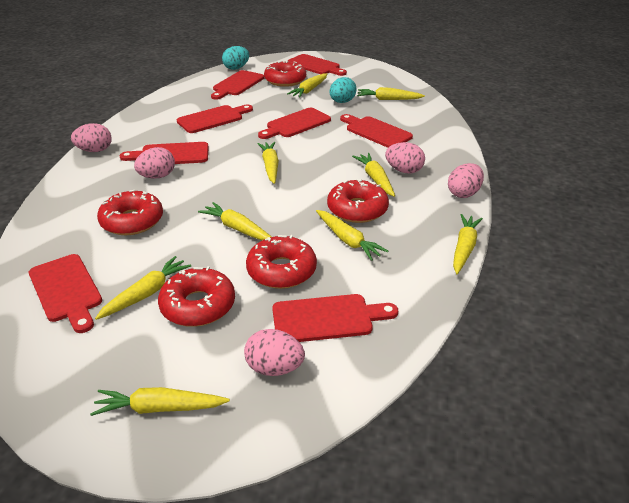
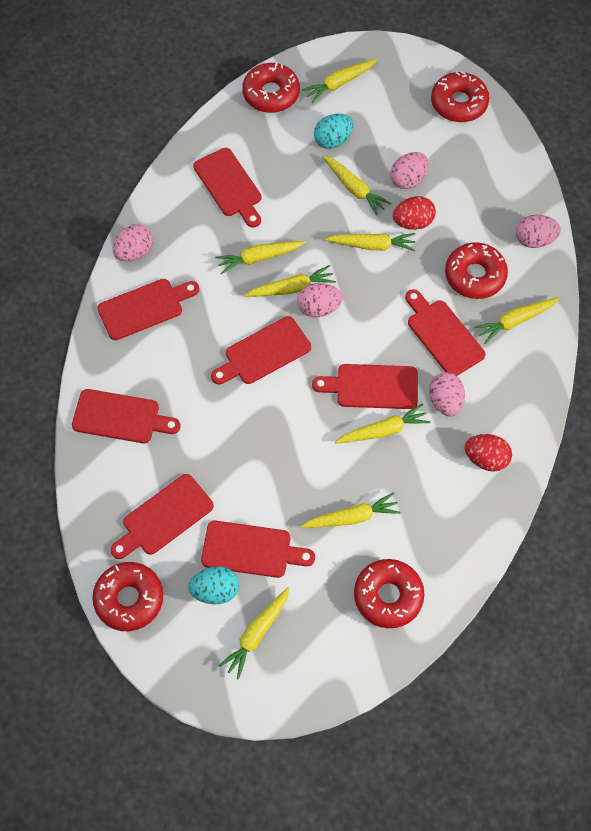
red egg: none = 0 -> [393,196,436,230] [464,434,512,471] = 2

